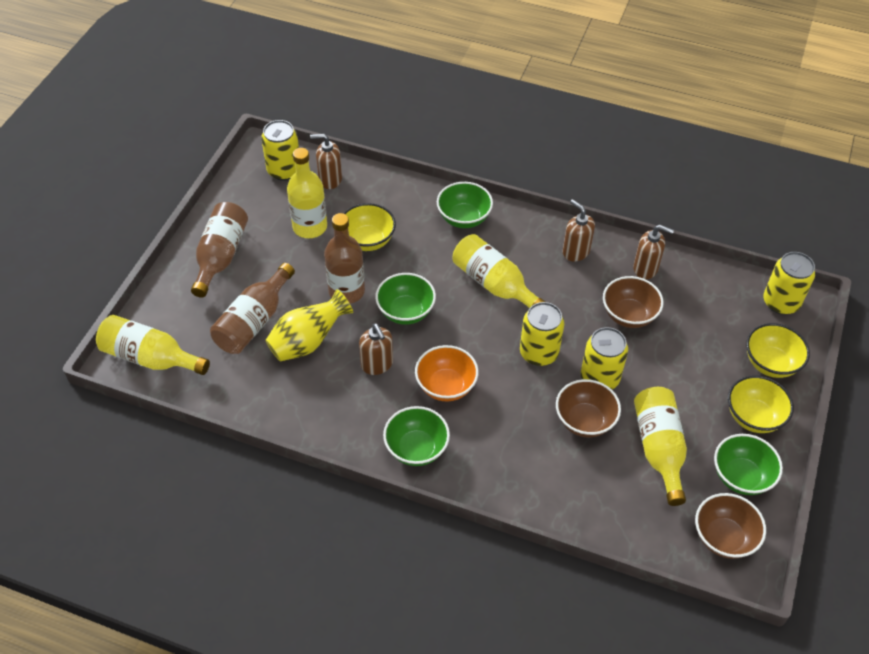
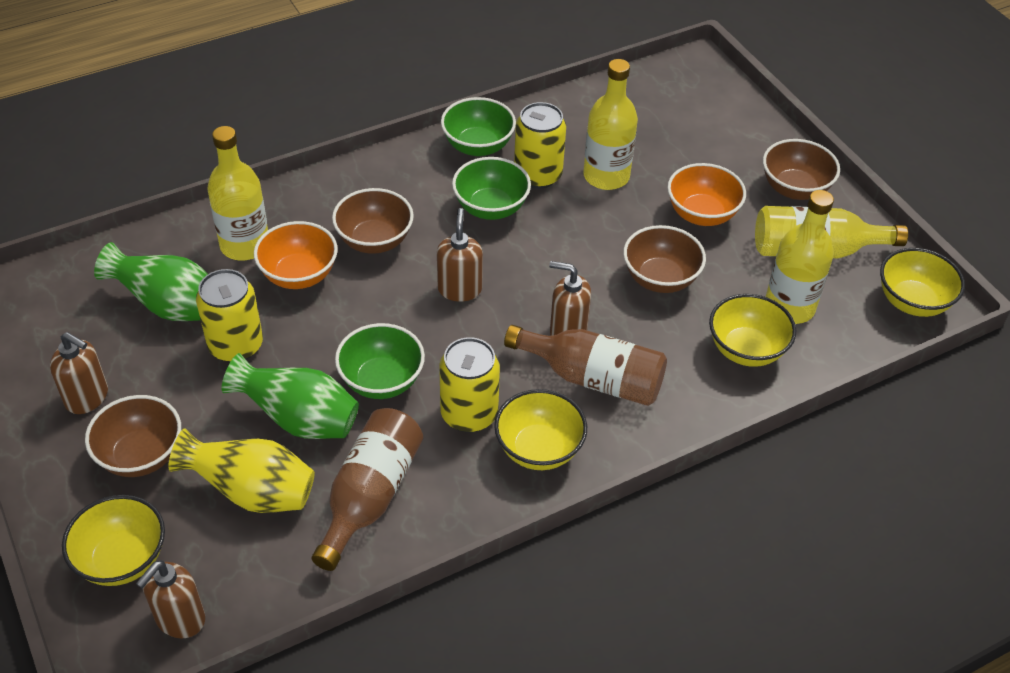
brown bottle: [191,202,248,298] [210,263,295,354] [324,213,365,304] = 3 -> [312,408,423,571] [504,325,667,406] = 2
brown bowl: [556,379,621,437] [603,276,664,328] [695,493,766,559] = 3 -> [85,395,181,477] [332,188,414,254] [623,225,706,293] [763,139,840,200] = 4
green bowl: [375,273,436,325] [383,406,450,466] [437,182,493,228] [714,434,783,495] = 4 -> [335,323,425,399] [441,97,516,156] [452,157,531,220] = 3
green vase: none = 0 -> [94,242,208,321] [221,353,359,439] = 2
orange bowl: [415,345,479,401] = 1 -> [254,221,338,289] [667,163,746,226] = 2
yellow bowl: [343,203,396,251] [728,375,794,433] [746,323,810,378] = 3 -> [62,495,165,586] [494,389,587,470] [709,294,796,367] [880,248,965,317] = 4
yellow can: [261,120,299,181] [520,302,564,366] [581,327,628,389] [764,252,815,315] = 4 -> [196,269,263,362] [439,337,500,433] [514,102,566,189] = 3

